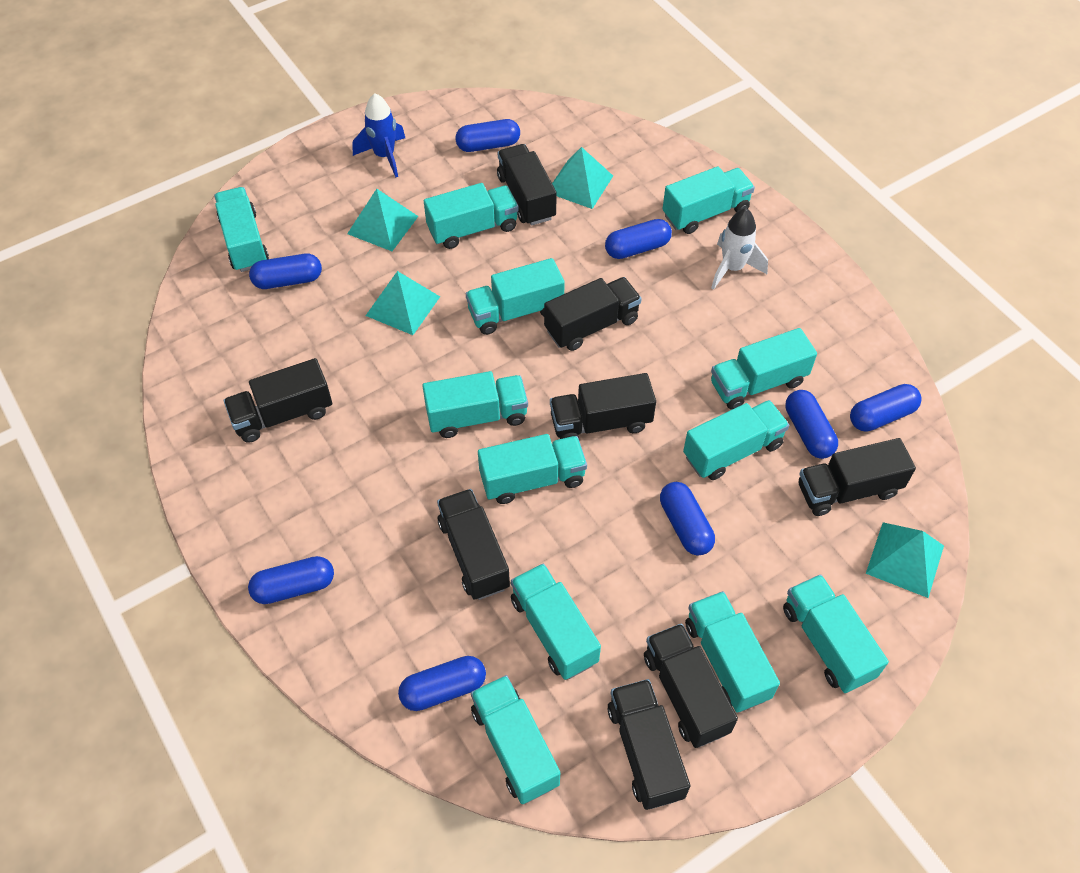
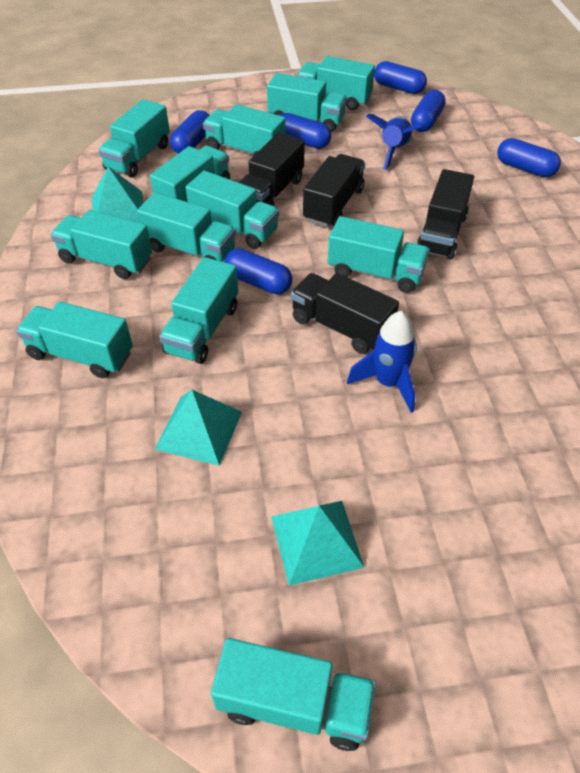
black truck: [224,358,332,443] [437,489,510,600] [497,144,557,226] [544,277,642,351] [550,373,656,439] [608,679,690,810] [644,623,738,748] [798,438,916,516] = 8 -> [239,132,305,206] [291,273,399,354] [303,154,365,227] [417,169,474,260] = 4
blue capsule: [248,556,334,604] [249,254,322,289] [398,656,486,711] [455,119,520,152] [605,219,672,259] [660,482,715,556] [785,390,838,459] [850,384,922,432] = 8 -> [170,110,210,154] [224,248,292,294] [280,113,331,149] [374,61,427,94] [411,90,446,132] [497,138,561,177] = 6
blue rocket: [353,93,405,178] = 1 -> [347,311,417,413] [366,114,422,170] = 2
turquoise pyramid: [347,189,418,251] [365,271,440,335] [552,147,613,209] [866,522,944,598] = 4 -> [92,167,144,223] [155,390,242,466] [271,501,364,586] = 3
white rocket: [711,208,768,290] = 1 -> none = 0

